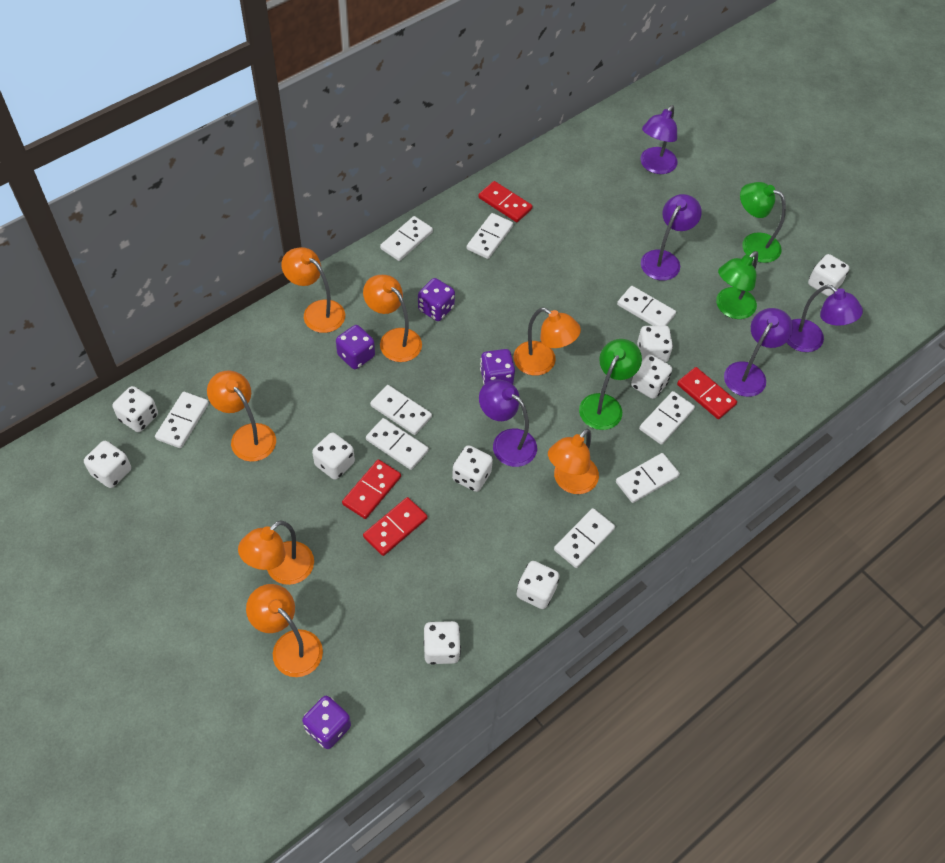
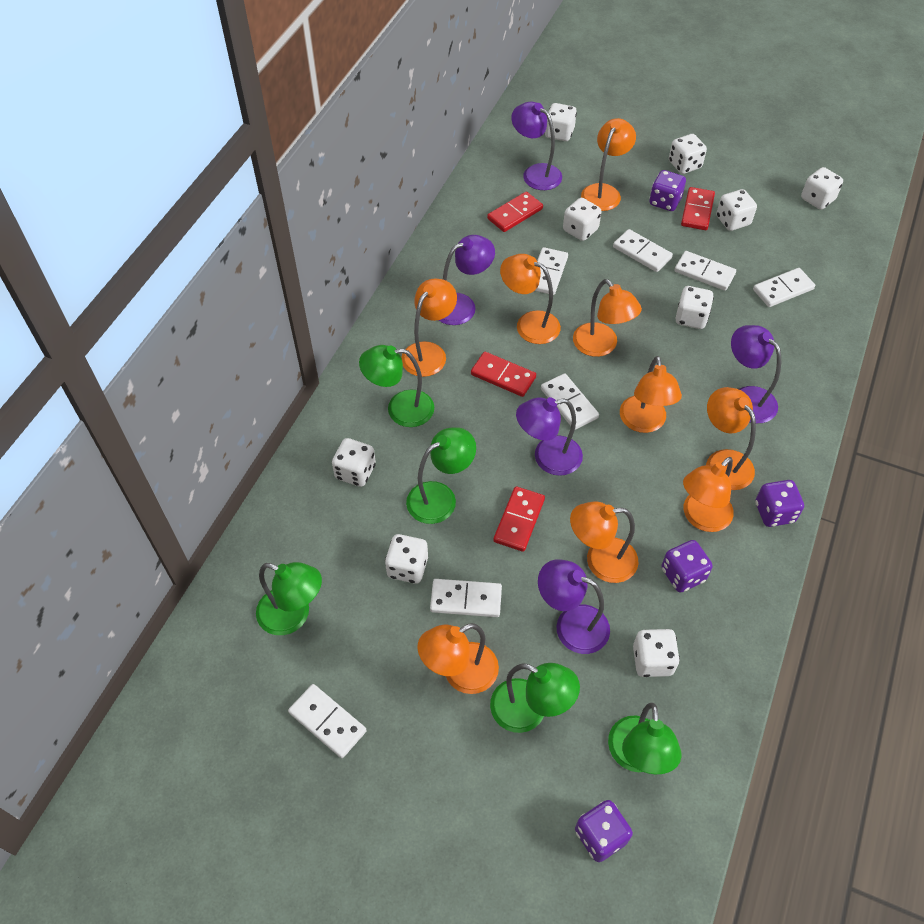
green lamp: [579,339,642,430] [716,251,758,319] [740,182,786,263] = 3 -> [256,562,322,635] [359,345,434,427] [406,427,476,524] [490,663,580,733] [608,703,682,774] = 5
orange lamp: [207,371,276,462] [238,520,314,585] [246,584,323,677] [281,247,345,333] [363,275,422,362] [513,308,581,376] [548,429,599,494] = 7 -> [401,279,457,377] [418,623,499,694] [500,254,561,344] [570,501,639,583] [573,279,642,357] [581,118,636,211] [620,356,682,433] [683,457,734,532] [706,387,756,490] = 9
white domino: [155,392,209,448] [366,418,429,470] [370,385,432,435] [380,216,433,261] [467,213,513,259] [554,508,615,568] [616,453,680,503] [617,286,676,326] [639,391,695,445] = 9 -> [288,684,367,758] [430,579,502,617] [535,247,568,295] [541,373,599,430] [613,229,673,272] [675,251,736,291] [753,268,815,307] = 7

